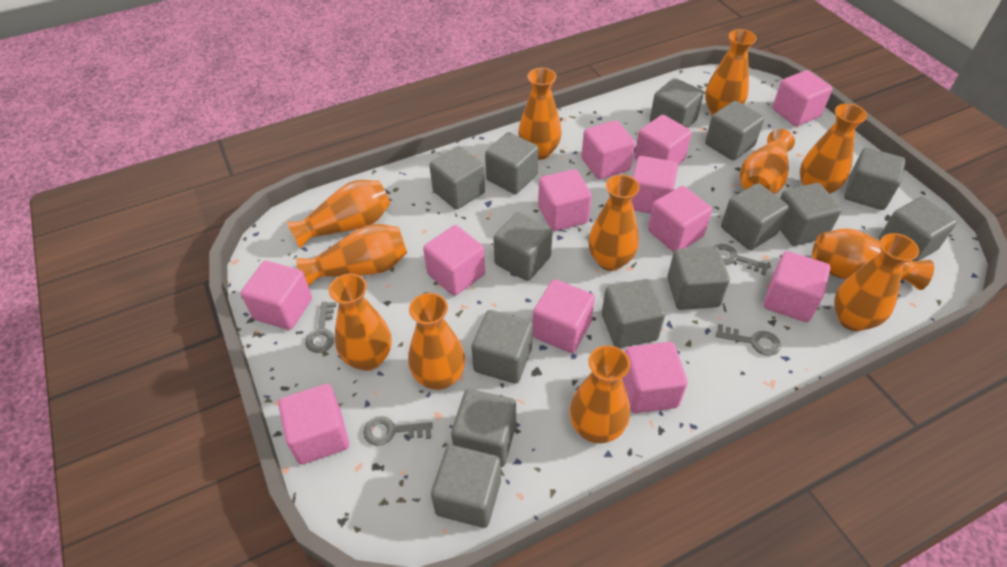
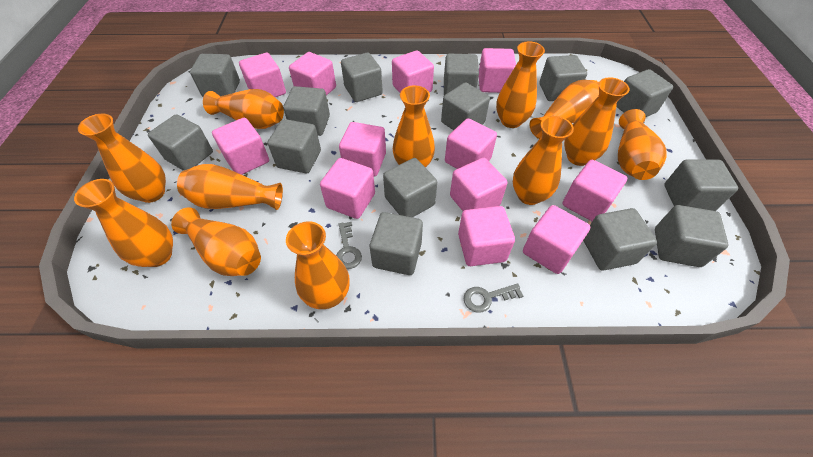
grey key: [305,302,336,353] [363,416,433,446] [715,244,770,275] [716,324,781,356] = 4 -> [336,222,362,269] [464,283,523,313] = 2

